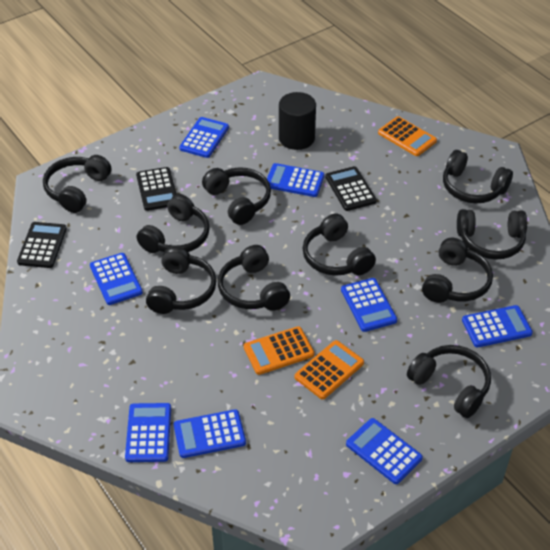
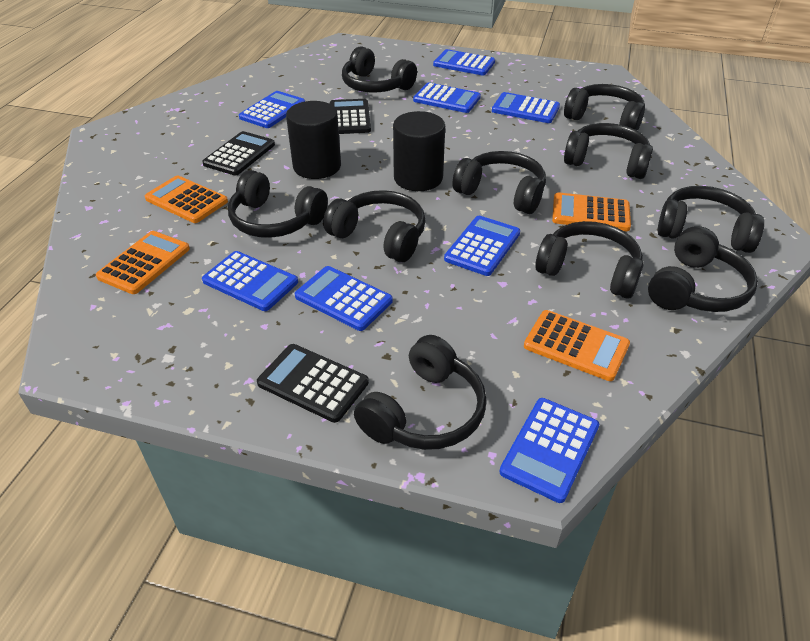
black cylinder: [279,92,316,150] = 1 -> [286,101,341,179] [393,111,445,191] = 2
orange calculator: [244,326,314,375] [295,340,364,399] [378,116,437,156] = 3 -> [96,231,190,294] [145,175,228,223] [524,310,630,381] [552,192,631,231] = 4

